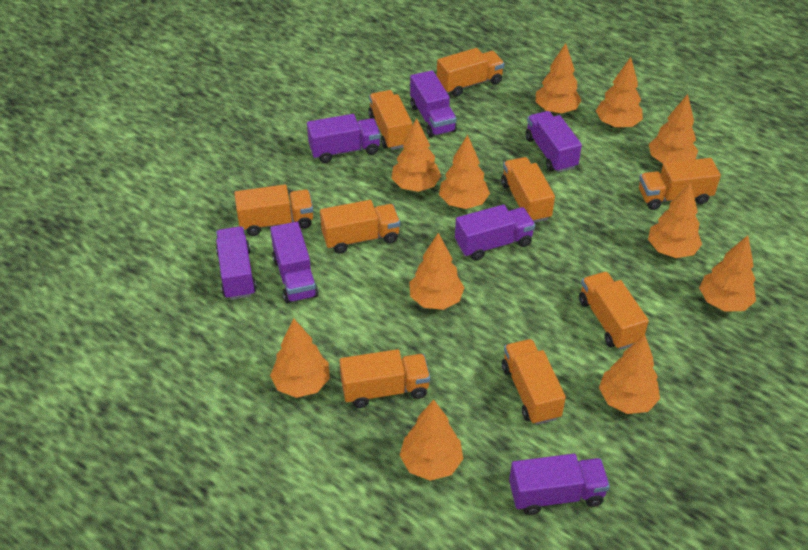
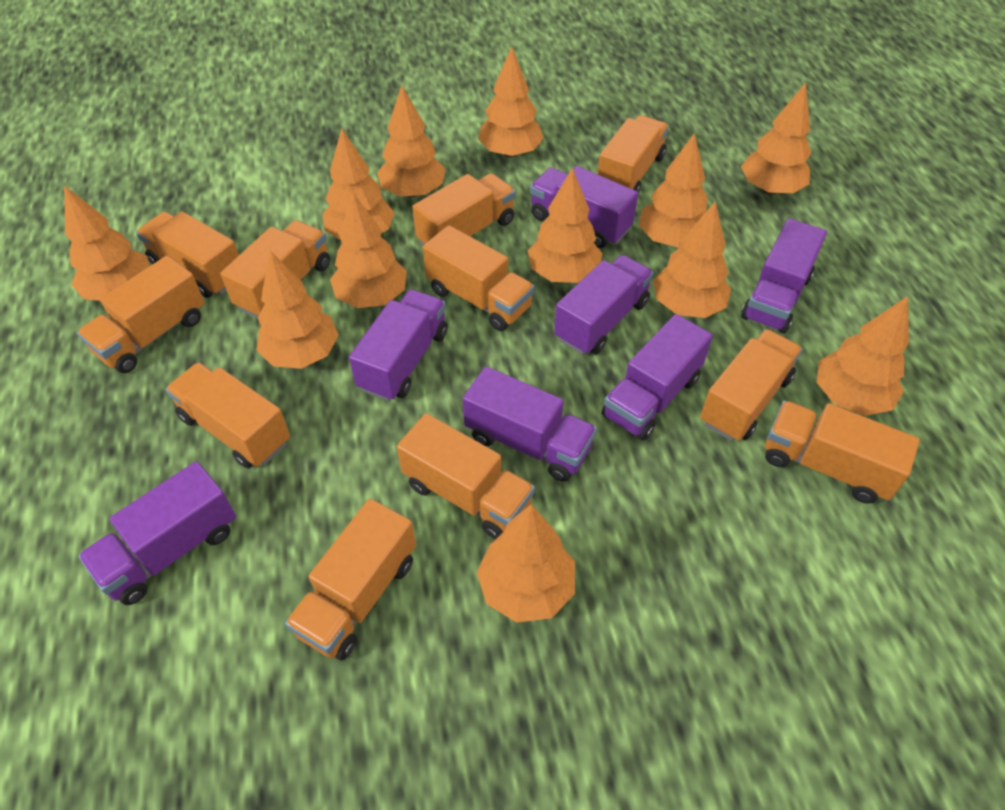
orange tree: [270,318,330,398] [391,118,441,192] [400,400,463,481] [409,233,465,310] [439,135,490,209] [536,43,582,114] [596,57,643,128] [599,335,660,414] [648,183,702,258] [649,94,698,163] [699,235,756,312] = 11 -> [64,185,149,301] [256,251,339,369] [323,128,395,240] [330,192,407,308] [377,85,446,197] [477,504,575,623] [478,46,544,157] [528,168,603,283] [639,133,708,248] [653,202,731,318] [741,82,811,194] [817,296,909,416] = 12
orange truck: [234,184,313,236] [320,200,400,253] [339,349,430,408] [368,90,412,150] [437,48,505,97] [501,157,555,223] [502,339,566,425] [579,272,649,350] [639,158,721,210] = 9 -> [77,256,205,373] [136,211,239,298] [165,362,290,469] [220,220,330,318] [285,499,416,660] [397,413,535,539] [412,173,516,245] [423,225,535,331] [598,115,669,194] [700,329,803,441] [765,401,920,504] = 11

